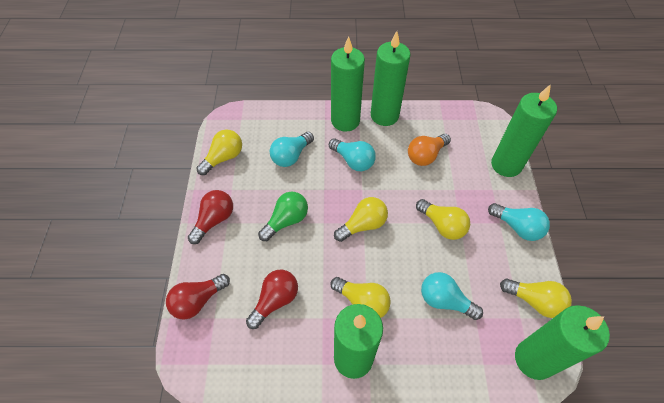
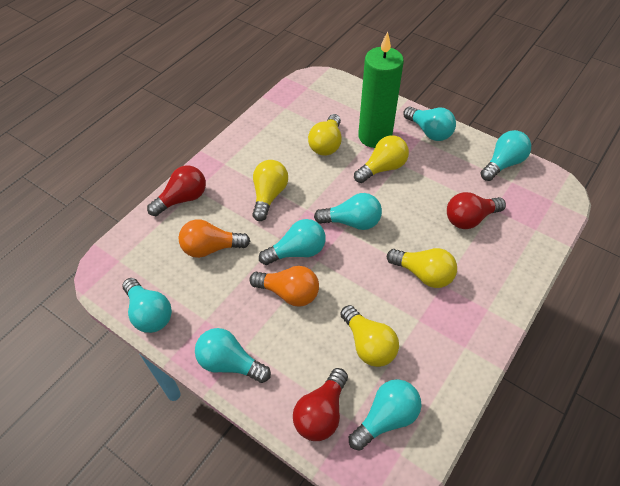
green candle: [331,36,365,132] [334,304,383,379] [371,31,410,126] [491,84,557,177] [515,305,610,380] = 5 -> [358,31,404,148] = 1
green light bulb: [258,192,308,241] = 1 -> none = 0
orange light bulb: [408,134,451,166] = 1 -> [178,219,250,258] [249,266,319,307] = 2
turquoise light bulb: [270,132,314,167] [329,138,376,171] [421,272,483,320] [488,203,550,241] = 4 -> [122,278,172,333] [195,328,271,383] [259,219,326,265] [314,193,382,230] [349,379,422,450] [403,107,456,141] [481,130,531,181] = 7

